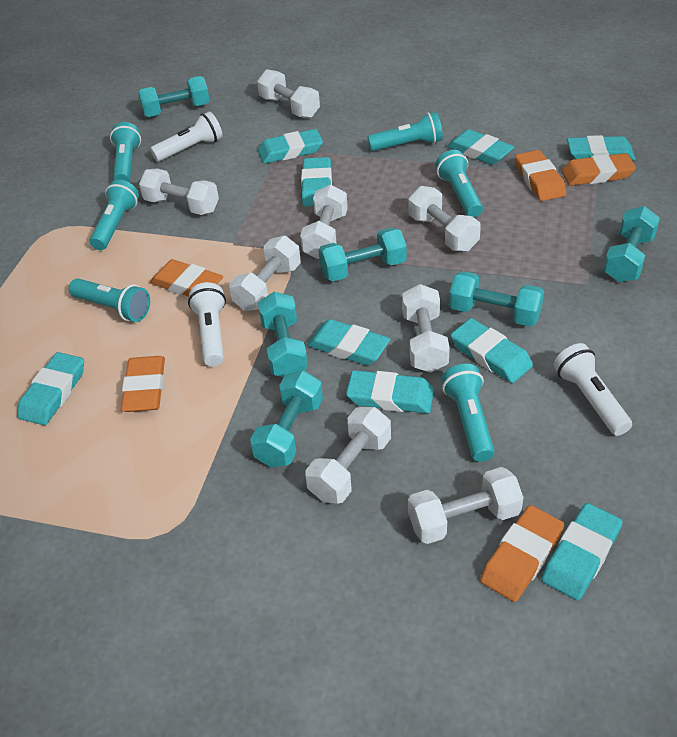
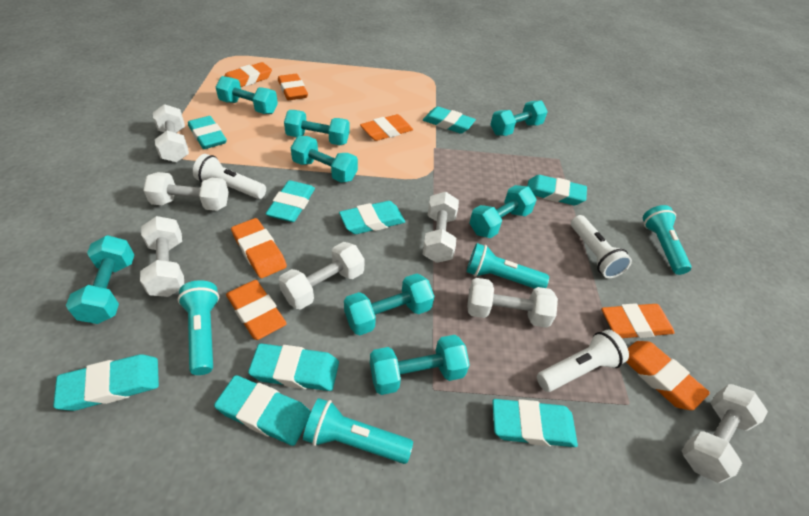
orange eraser: [121,356,165,412] [150,259,223,297] [480,505,564,602] [515,150,566,201] [561,153,636,186] = 5 -> [225,62,272,87] [226,280,287,340] [231,218,287,278] [278,74,308,100] [360,114,413,141] [602,303,675,338] [626,341,710,410] = 7
turquoise dumbbell: [138,76,210,117] [250,371,323,467] [258,292,308,377] [318,227,407,281] [449,271,544,327] [604,206,660,282] = 6 -> [66,235,134,324] [216,76,278,114] [284,110,350,145] [291,136,358,183] [344,274,434,335] [370,335,470,395] [469,185,537,238] [490,101,548,136] = 8
turquoise flashlight: [69,278,150,322] [89,180,139,250] [110,122,141,182] [368,112,443,151] [435,150,483,218] [442,364,495,462] = 6 -> [178,280,220,375] [303,398,413,464] [467,243,549,289] [643,205,692,275] = 4
white dumbbell: [139,169,219,215] [229,236,301,311] [257,69,320,118] [300,185,348,259] [305,407,391,504] [402,284,450,373] [408,186,481,252] [408,467,524,544] = 8 -> [140,216,184,297] [143,172,229,211] [153,104,189,162] [278,242,364,309] [423,192,459,263] [467,278,558,328] [682,384,768,483] = 7

